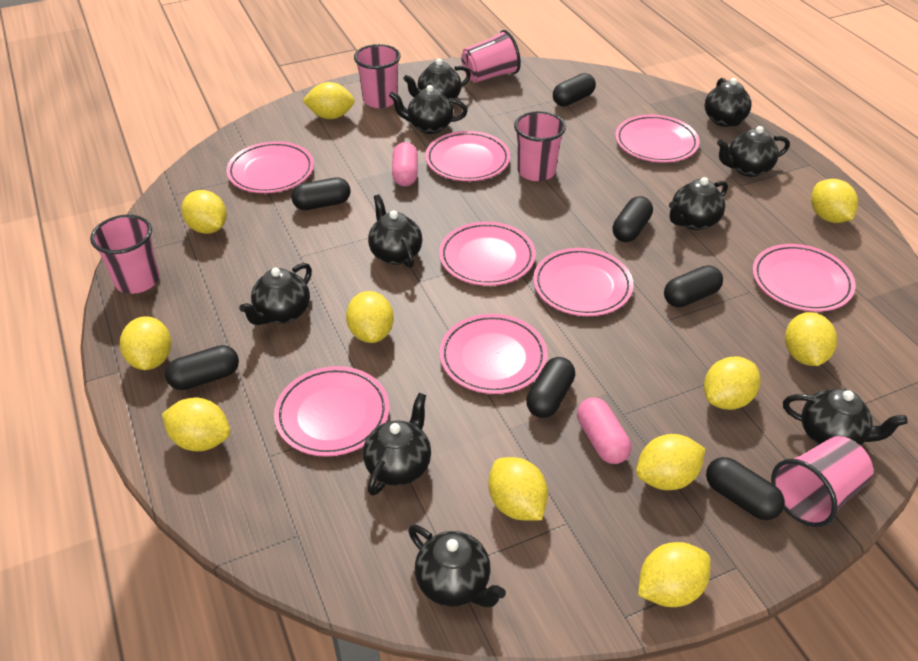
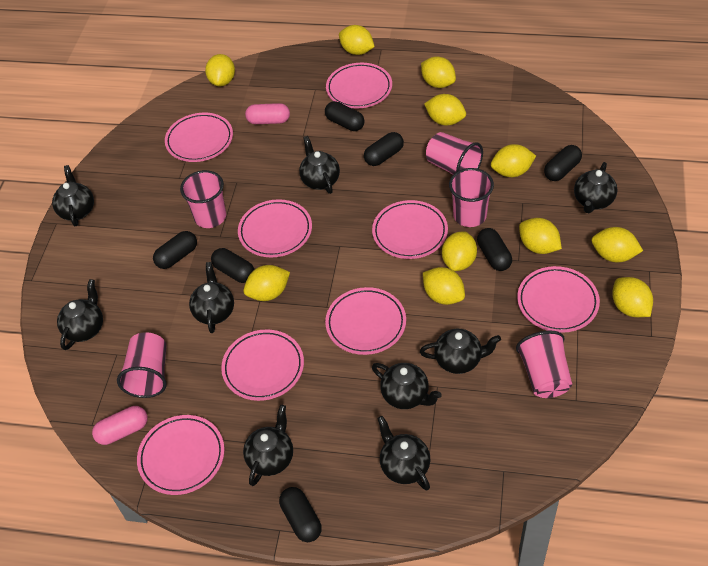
black teapot: [239,263,312,325] [363,393,431,496] [368,194,422,268] [389,85,468,134] [403,59,471,99] [408,525,506,607] [669,177,728,230] [704,78,752,127] [717,126,790,177] [783,389,908,446] = 10 -> [52,165,94,226] [57,279,103,350] [189,262,234,333] [243,405,293,486] [299,136,340,194] [372,363,442,409] [377,416,430,491] [420,329,501,374] [574,162,617,213] = 9

